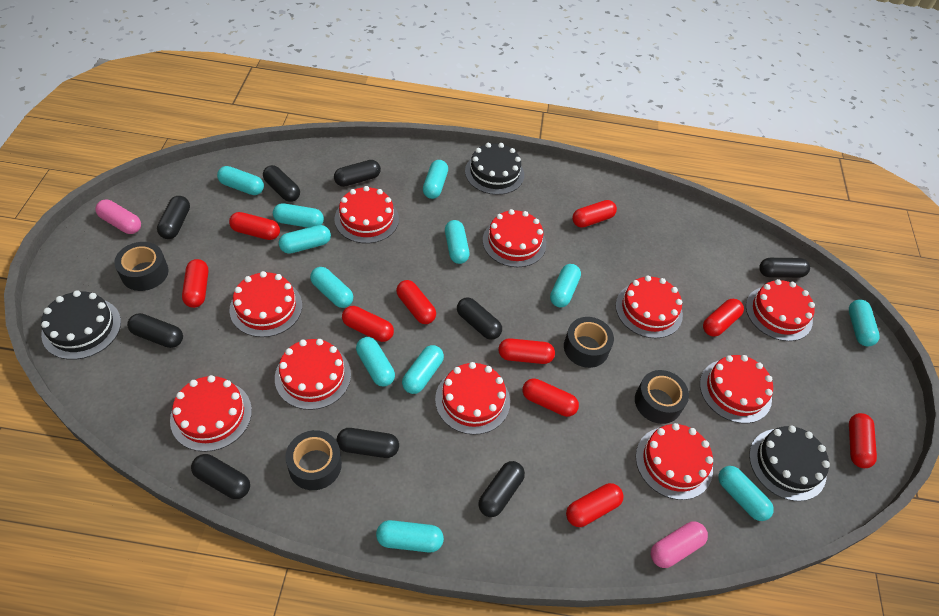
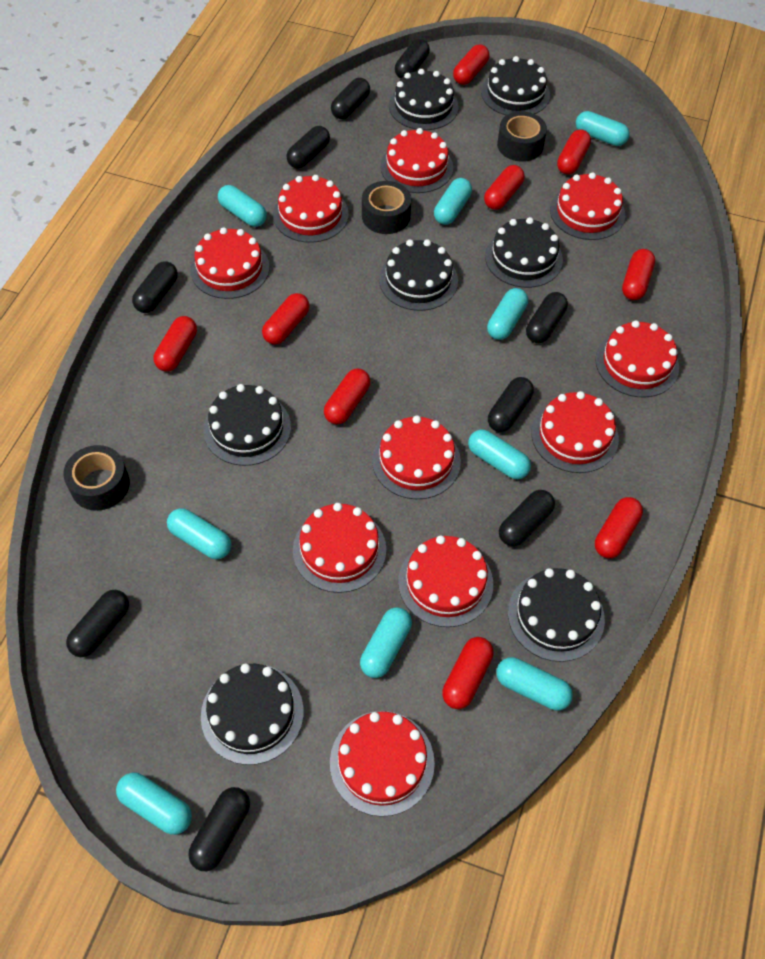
black cake: [41,290,121,360] [465,143,524,195] [749,426,830,501] = 3 -> [201,664,304,765] [203,384,291,466] [379,239,458,311] [389,69,459,130] [481,56,550,115] [485,217,563,288] [508,568,605,662] = 7
black tape: [114,242,168,291] [285,430,342,490] [564,317,614,368] [635,370,689,424] = 4 -> [63,445,130,511] [362,181,411,234] [497,111,547,162] = 3
pink capsule: [95,200,141,234] [651,521,708,568] = 2 -> none = 0
red capsule: [182,259,209,308] [229,212,280,240] [342,306,394,342] [396,280,436,324] [498,338,555,364] [522,378,579,417] [566,483,624,527] [572,200,617,228] [703,299,744,337] [849,413,877,468] = 10 -> [154,316,197,372] [262,293,310,345] [324,369,371,424] [442,637,494,709] [453,44,489,85] [484,165,524,210] [557,129,591,175] [595,497,643,558] [622,249,655,300] = 9
turquoise capsule: [217,166,264,195] [273,203,324,228] [279,225,331,254] [310,267,353,308] [356,337,395,387] [376,520,444,552] [402,345,444,394] [423,160,448,199] [445,220,470,264] [550,264,581,307] [718,466,774,521] [849,299,880,347] = 12 -> [116,772,192,835] [167,508,231,559] [218,185,267,227] [360,607,412,678] [434,178,472,225] [468,429,531,479] [487,288,528,340] [497,657,573,711] [576,111,630,146] = 9

